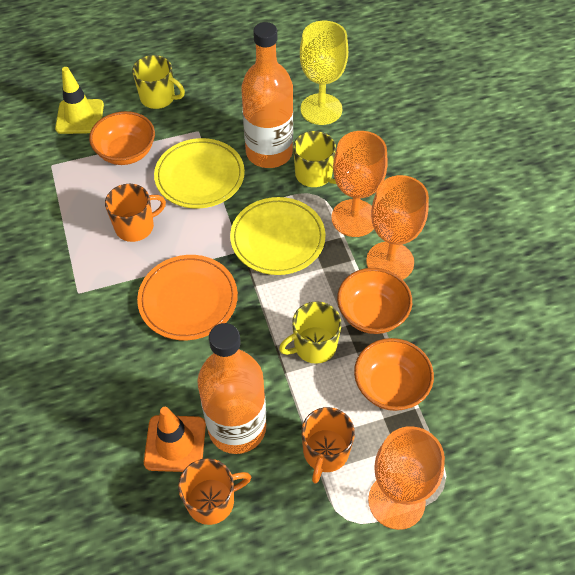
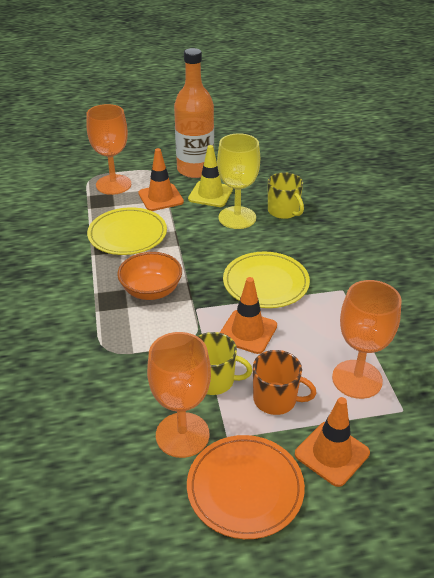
orange bottle: [198,323,266,454] [241,22,293,168] = 2 -> [174,48,214,178] = 1
orange bowl: [89,111,155,165] [337,268,412,334] [354,338,434,411] = 3 -> [117,252,182,300] = 1
orange mug: [105,184,166,242] [178,458,251,525] [301,407,355,484] = 3 -> [253,350,317,415] = 1
orange traffic cone: [144,407,206,472] = 1 -> [138,148,184,211] [220,277,277,354] [295,397,370,487] = 3
yellow mug: [132,55,185,109] [279,301,342,364] [293,131,336,187] = 3 -> [197,332,252,395] [268,172,304,219] = 2

